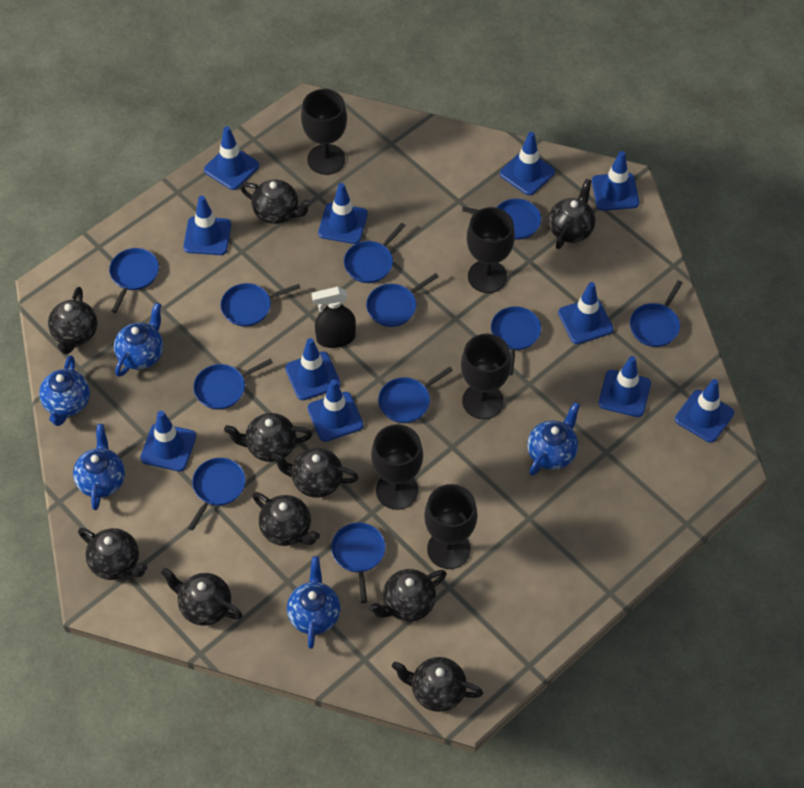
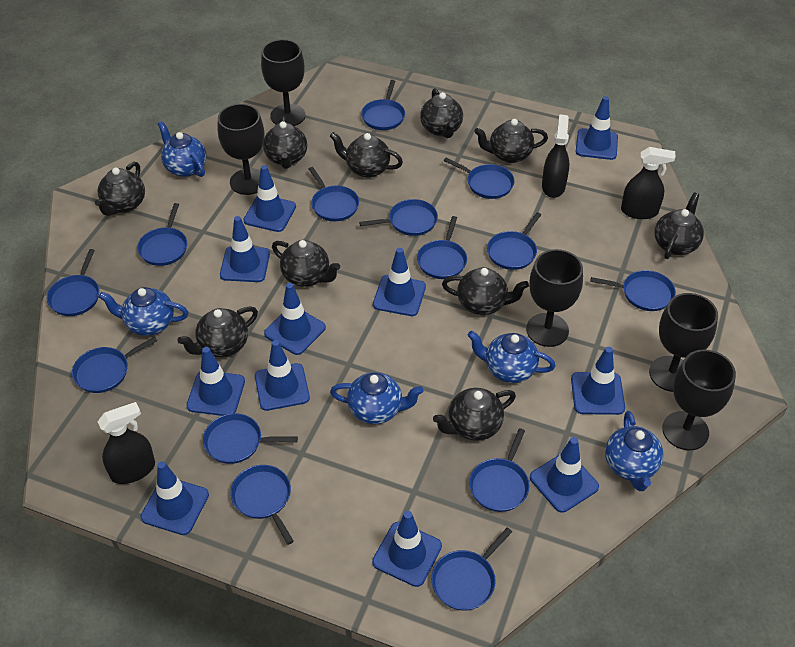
black spray bottle: [312,287,356,348] = 1 -> [98,402,155,484] [542,114,569,198] [621,147,676,219] = 3
blue pan: [109,248,159,313] [188,458,246,531] [193,358,273,410] [221,283,300,327] [331,523,386,603] [344,223,406,283] [366,273,439,327] [378,366,453,423] [462,199,541,240] [491,306,541,375] [630,280,683,347] = 11 -> [47,249,99,316] [72,337,157,393] [137,203,187,266] [203,413,298,464] [230,465,294,545] [309,167,359,221] [359,199,438,236] [361,80,405,130] [417,216,467,279] [431,528,512,611] [444,157,515,199] [469,428,530,512] [487,212,541,270] [590,270,676,311] = 14

